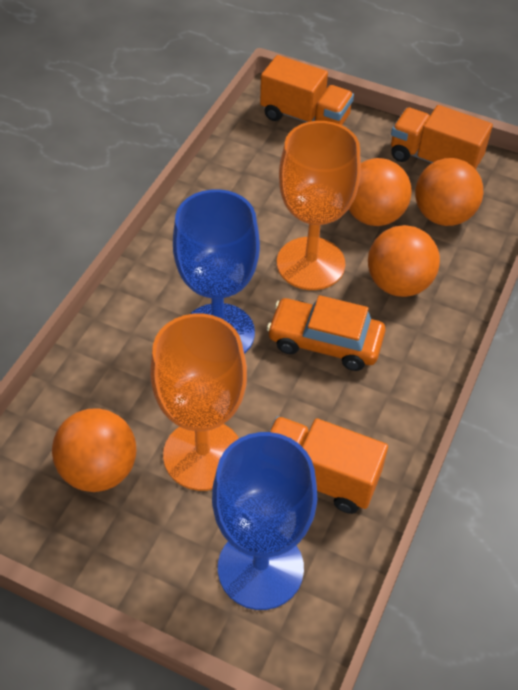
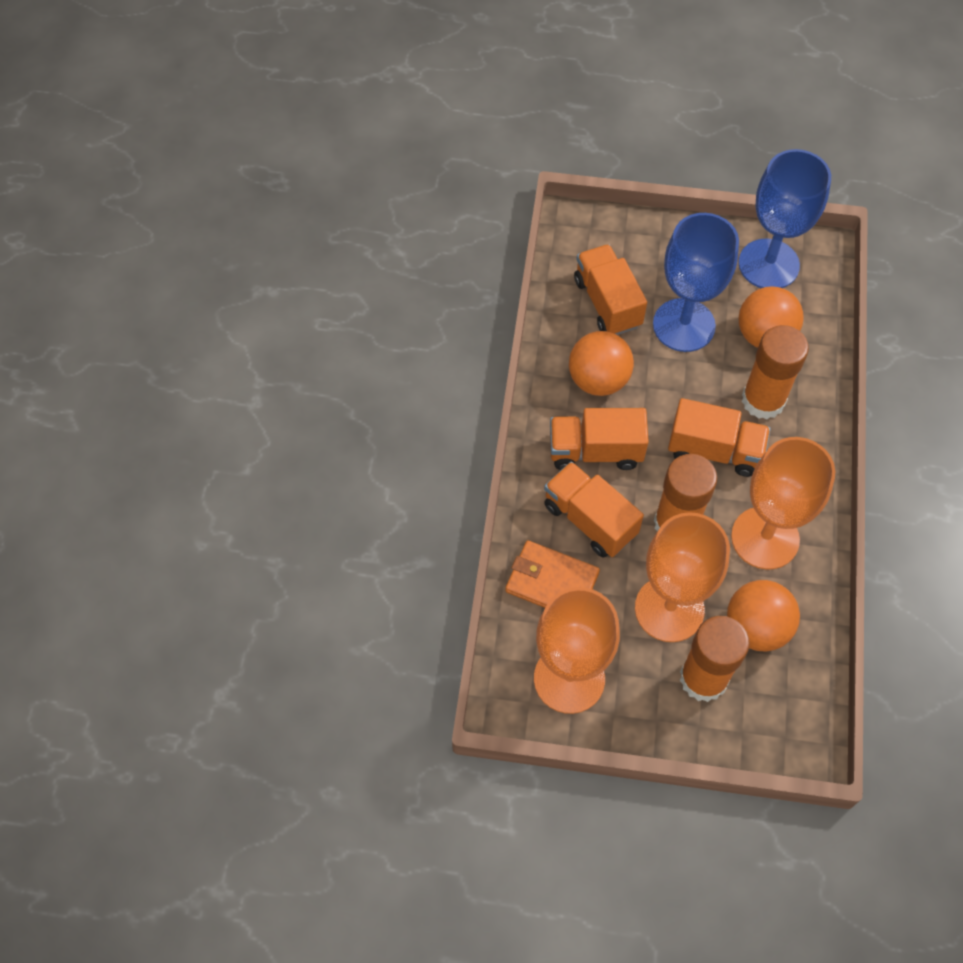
orange ball: [52,408,136,492] [349,158,412,226] [368,225,440,297] [415,158,483,226] = 4 -> [569,331,634,396] [727,580,800,652] [738,286,804,348] = 3
orange car: [267,295,386,371] = 1 -> none = 0
orange glue stick: none = 0 -> [654,454,717,531] [680,616,750,702] [742,325,809,419] = 3
orange goblet: [150,314,247,491] [277,121,361,290] = 2 -> [534,587,620,714] [635,512,730,642] [731,437,835,570] = 3
orange truck: [260,55,354,125] [269,416,388,514] [391,105,493,170] = 3 -> [544,461,644,557] [550,408,649,470] [574,244,647,335] [668,398,771,477] = 4
orange wallet: none = 0 -> [505,540,600,608] = 1

